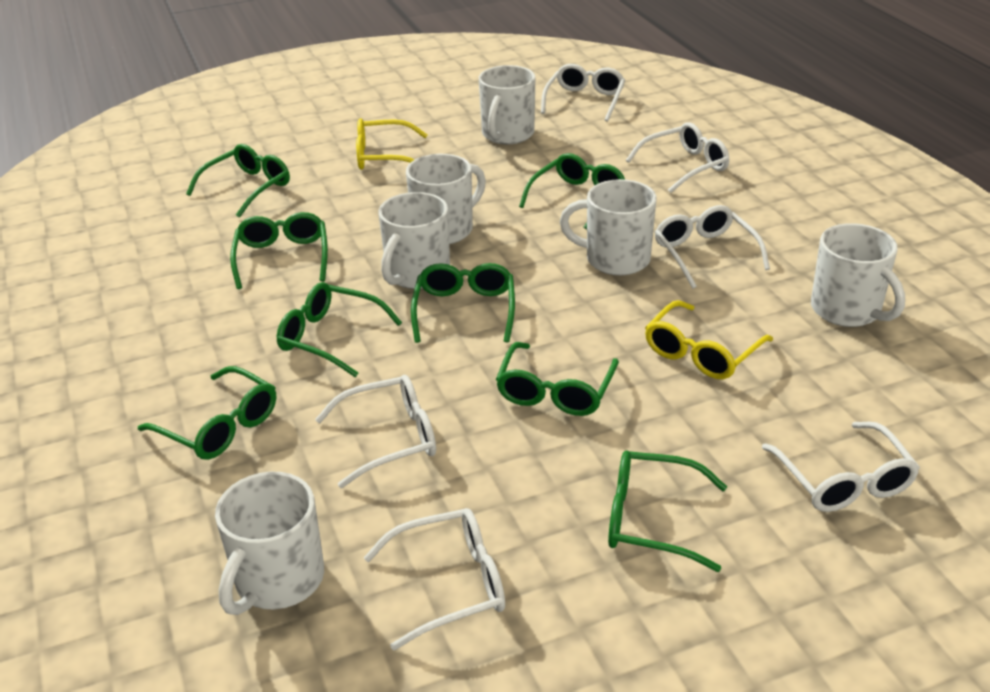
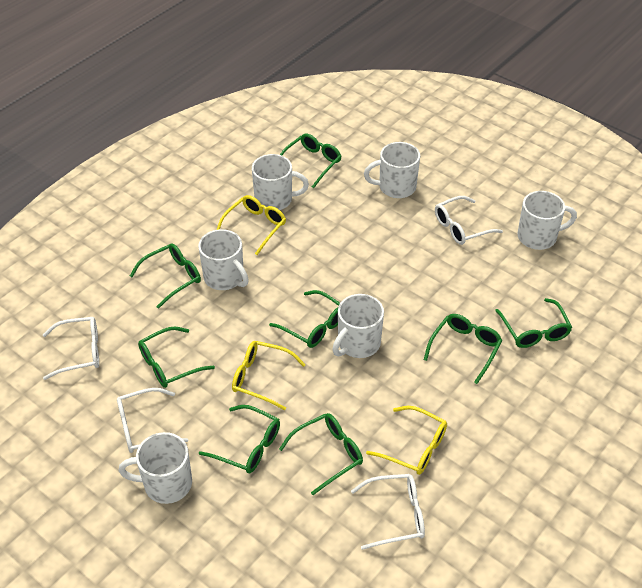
white glasses: [315,375,436,488] [364,508,505,651] [541,64,625,122] [626,122,729,193] [655,205,770,289] [762,422,920,512] = 6 -> [43,317,99,380] [117,388,188,453] [351,474,425,550] [435,196,503,245] = 4
yellow glasses: [356,118,427,170] [645,300,773,379] = 2 -> [217,195,286,255] [232,341,306,410] [366,406,447,475] = 3

